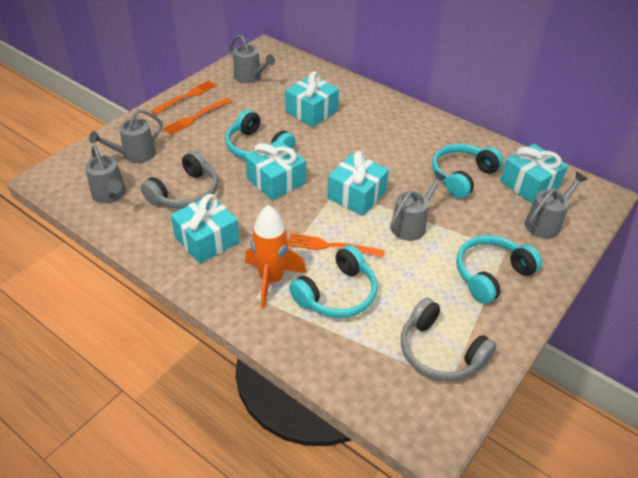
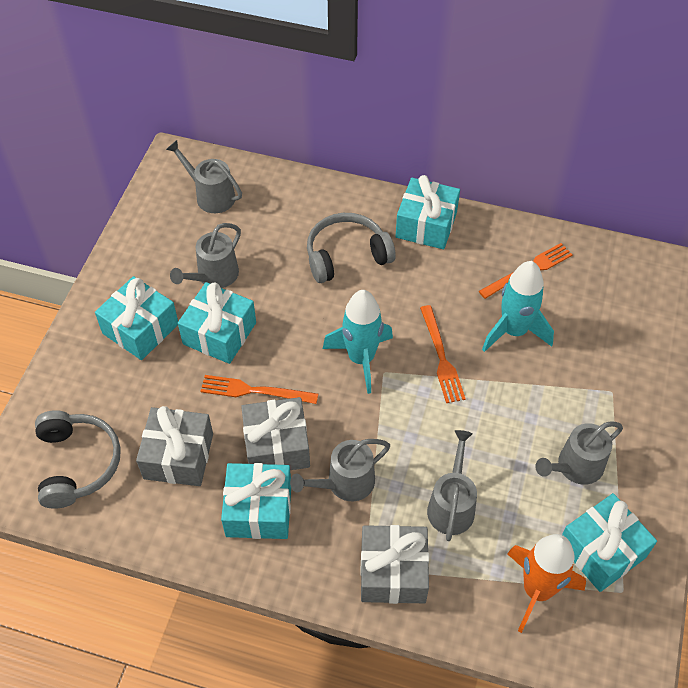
grey gift: none = 0 -> [136,406,213,486] [241,397,310,470] [360,525,429,604] = 3
turquoise headphones: [225,110,295,159] [289,245,377,318] [432,144,503,199] [456,235,542,304] = 4 -> none = 0
turquoise rocket: none = 0 -> [323,290,393,394] [482,261,554,352] = 2

